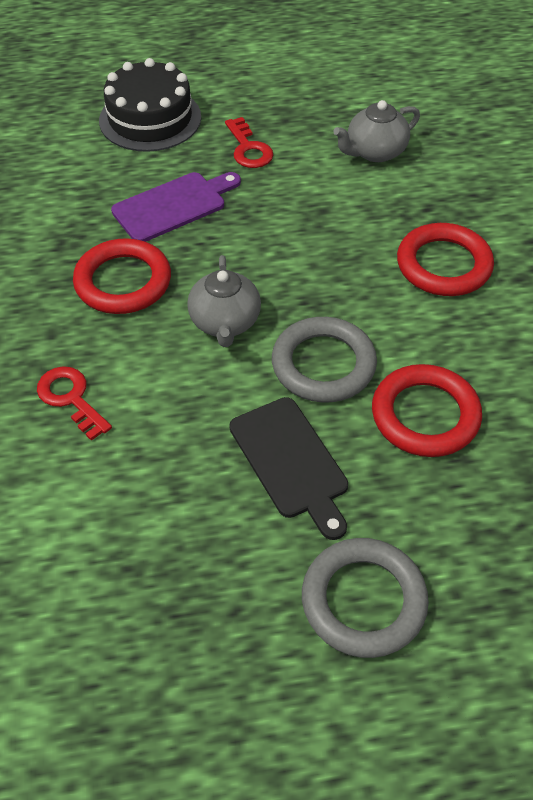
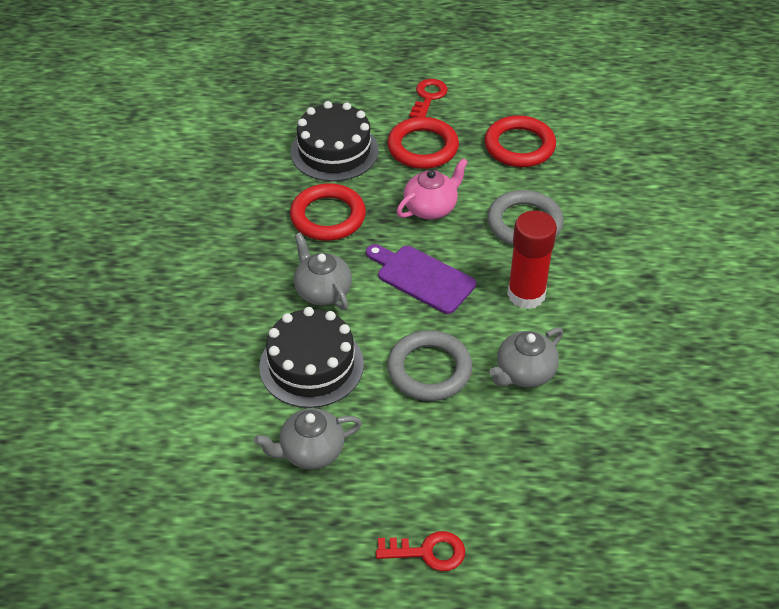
black cake: [99,58,201,152] = 1 -> [259,307,364,408] [291,101,379,181] = 2
black cutting board: [229,397,348,540] = 1 -> none = 0
grey teapot: [187,255,261,347] [333,100,420,162] = 2 -> [254,408,362,469] [294,232,352,310] [489,327,563,388] = 3
pink teapot: none = 0 -> [396,158,468,220] = 1
red glue stick: none = 0 -> [507,211,557,309] = 1

